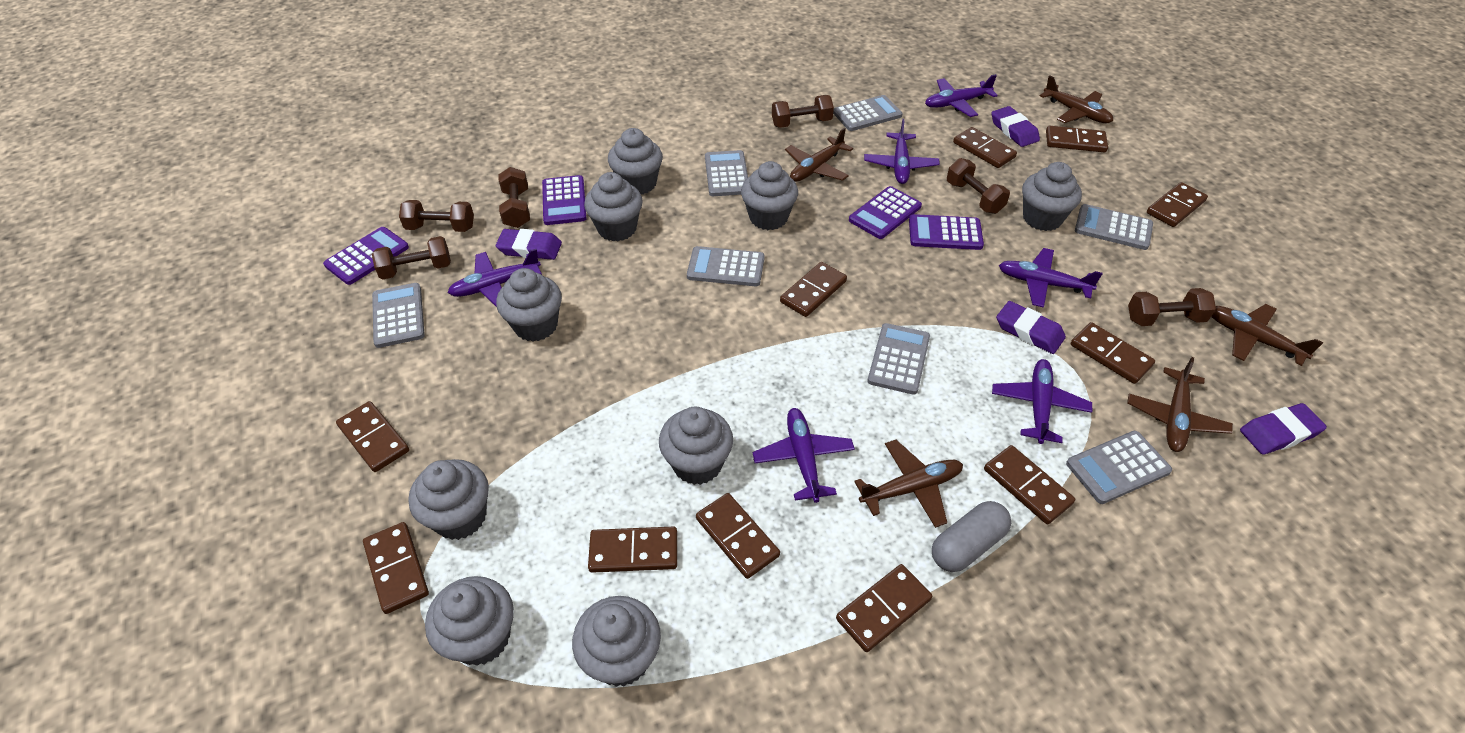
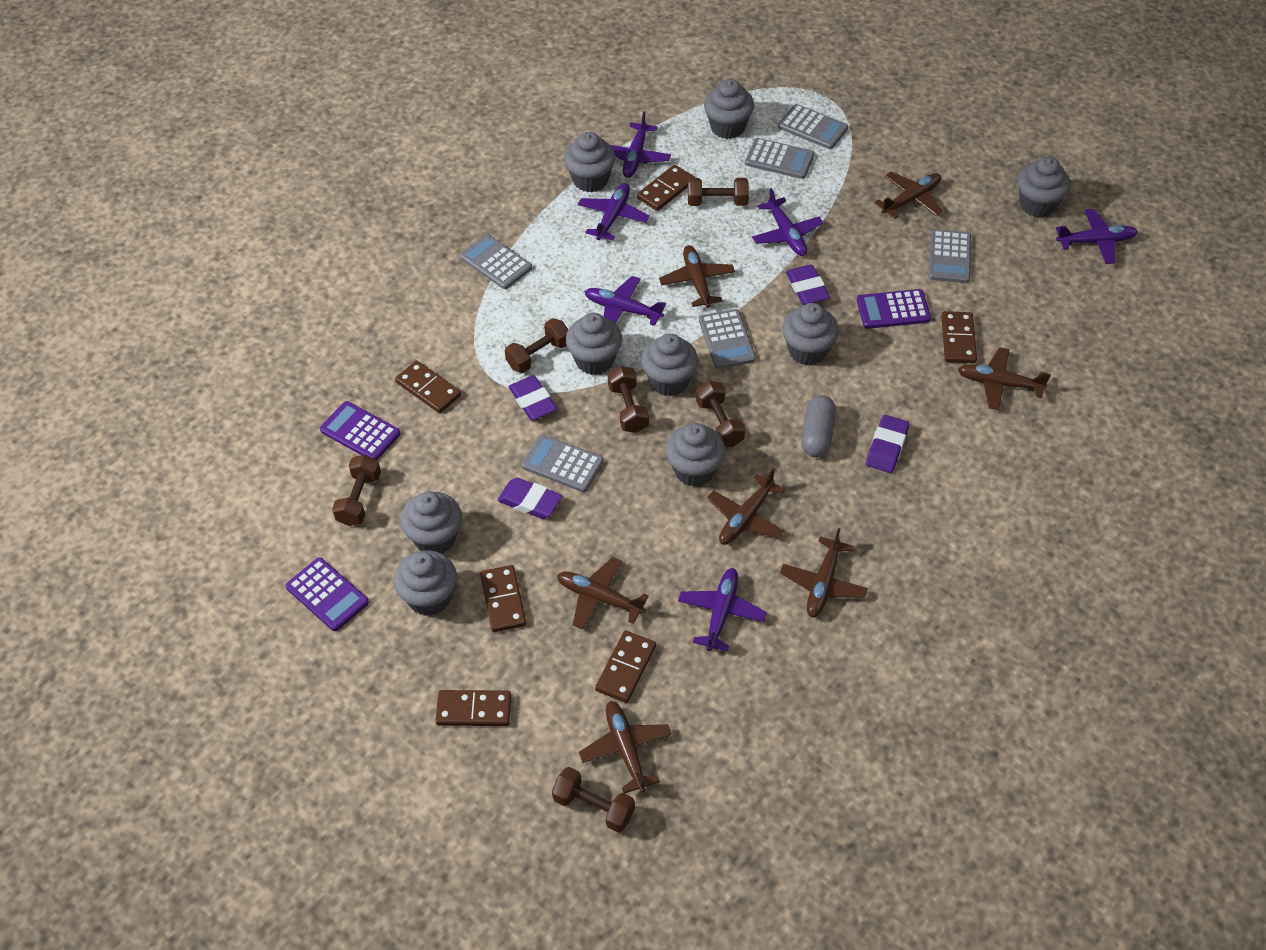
brown domino: [336,401,409,472] [363,522,429,614] [588,526,677,573] [696,493,780,579] [780,262,847,317] [836,564,932,652] [953,127,1017,168] [984,445,1075,524] [1046,126,1108,152] [1071,322,1155,384] [1147,182,1208,227] = 11 -> [395,361,461,413] [435,690,511,726] [480,565,526,632] [595,630,656,703] [637,165,695,211] [942,311,977,363] = 6
brown plane: [785,128,853,182] [854,440,963,528] [1040,75,1113,123] [1127,357,1233,452] [1211,304,1323,366] = 5 -> [557,557,649,630] [579,701,672,793] [659,245,735,308] [707,469,785,545] [780,528,868,617] [875,172,943,219] [958,347,1051,410] = 7
grey calculator: [372,283,425,348] [687,246,765,286] [705,150,748,196] [833,95,903,131] [867,323,930,395] [1066,431,1172,504] [1075,204,1153,250] = 7 -> [460,234,532,289] [522,434,604,492] [699,309,756,369] [745,138,814,179] [778,104,848,149] [928,229,971,283] = 6
purple calculator: [323,227,409,285] [542,175,587,225] [849,186,922,239] [909,214,984,250] = 4 -> [286,558,369,631] [320,401,400,460] [857,289,931,329] = 3

